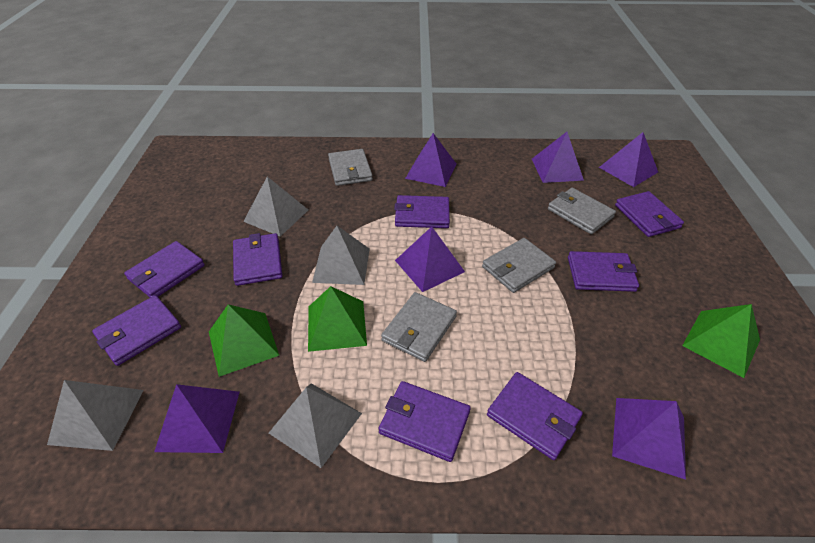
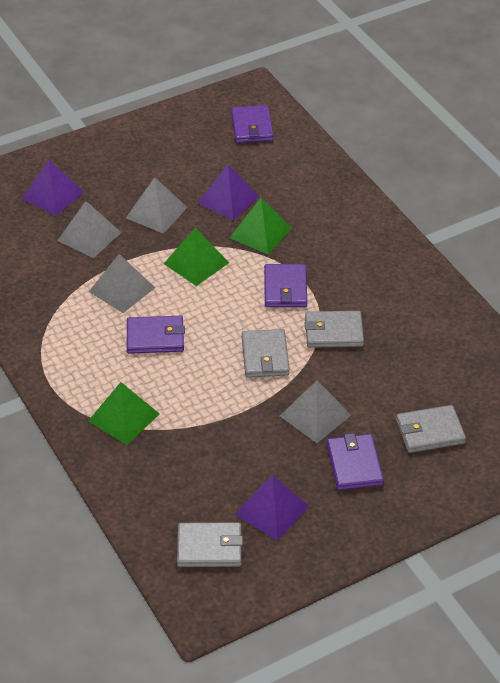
purple pyramid: [154,384,240,453] [395,227,465,292] [405,133,456,187] [532,132,584,183] [599,132,658,187] [612,398,686,480] = 6 -> [22,160,84,216] [198,164,260,221] [234,475,309,541] = 3
purple wallet: [92,295,181,366] [124,241,205,298] [233,233,283,286] [378,381,471,462] [394,195,450,228] [487,372,583,460] [568,251,639,292] [615,191,684,237] = 8 -> [127,316,185,354] [231,105,273,143] [264,264,307,307] [327,433,384,490] = 4

